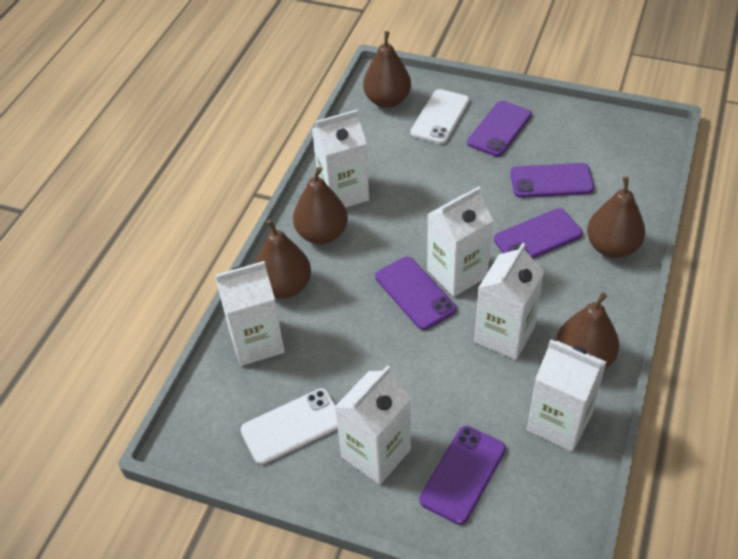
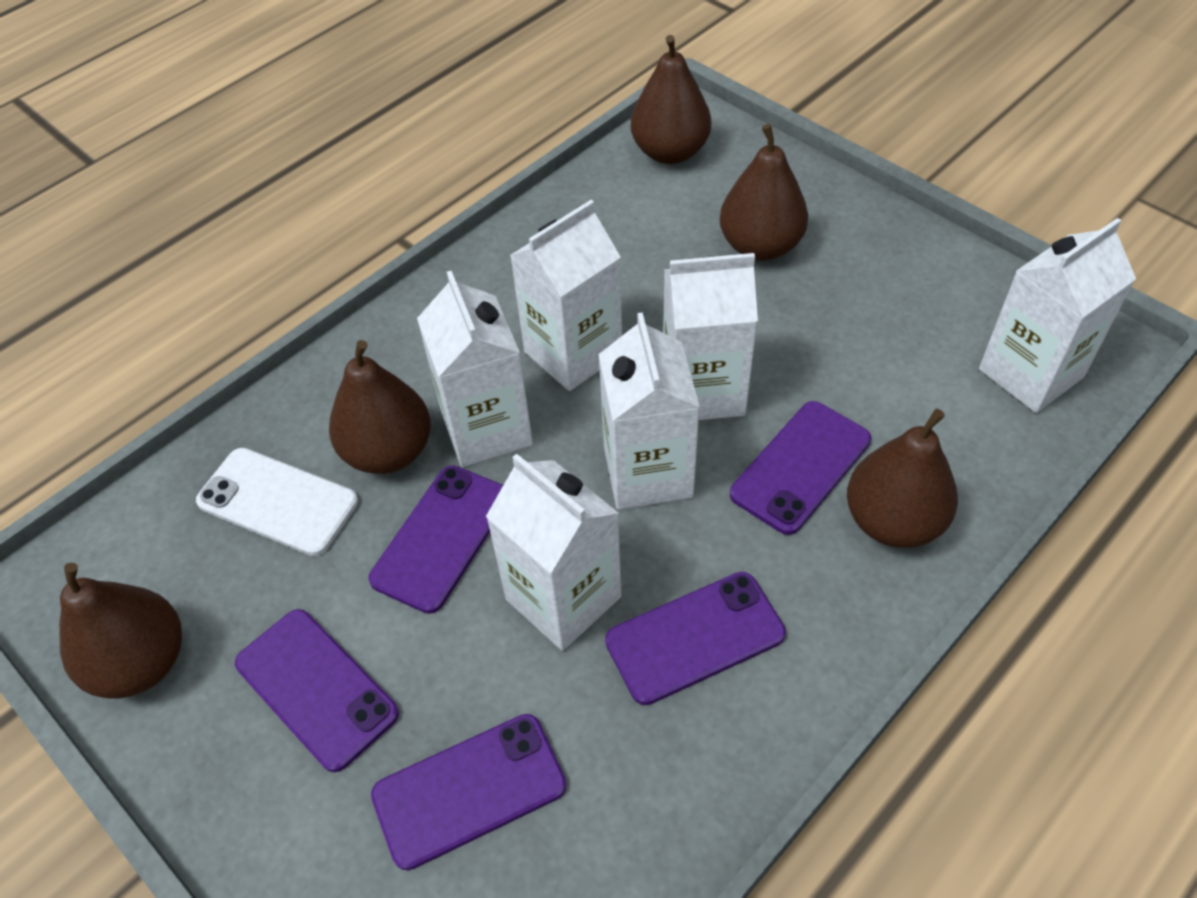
white phone: [241,389,338,465] [411,89,469,144] = 2 -> [196,448,358,556] = 1

